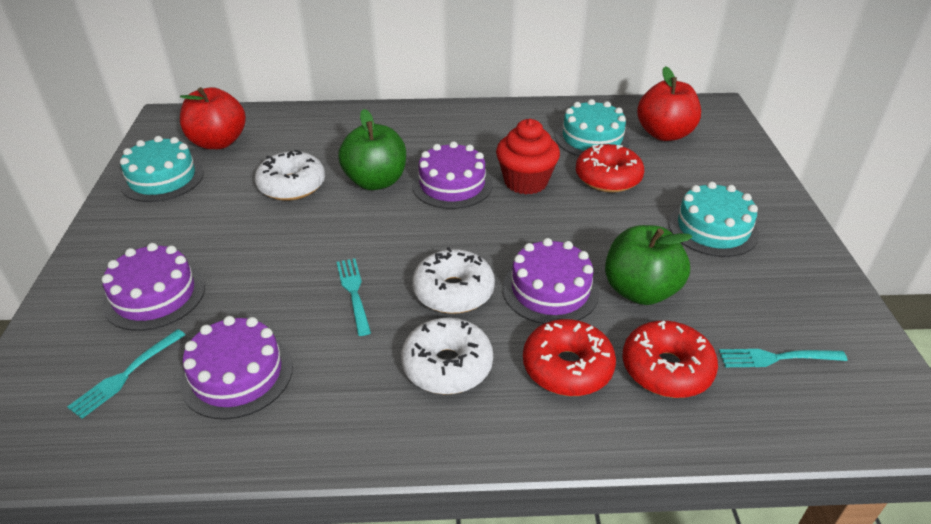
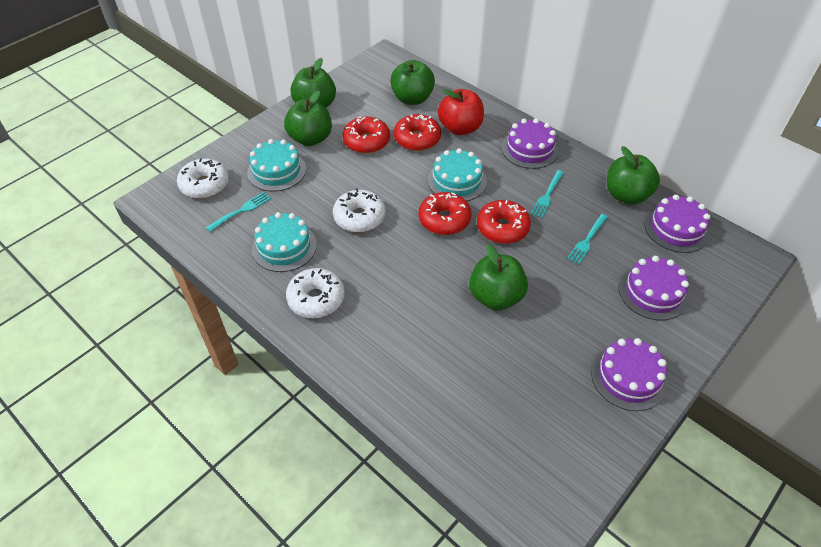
green apple: [338,109,406,190] [605,225,692,305] = 2 -> [284,91,332,146] [290,58,336,108] [390,60,435,105] [469,244,528,310] [607,146,660,205] = 5
red apple: [180,87,246,149] [637,66,701,141] = 2 -> [438,89,484,135] = 1
red cupcake: [496,119,560,194] = 1 -> none = 0
red donut: [523,319,616,396] [576,144,644,192] [623,321,718,398] = 3 -> [342,117,390,154] [394,114,441,151] [419,192,471,235] [477,200,531,244] = 4

